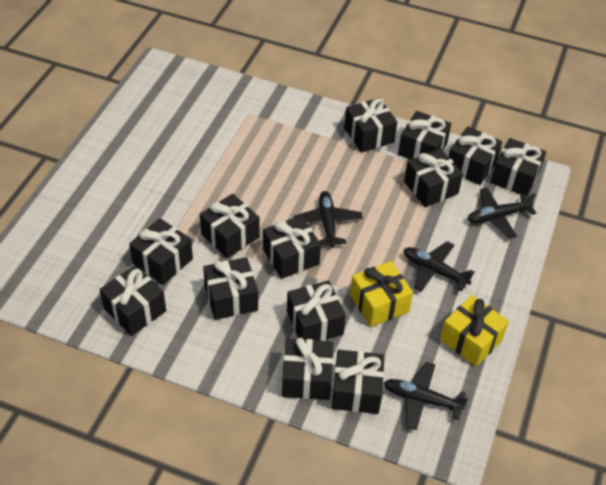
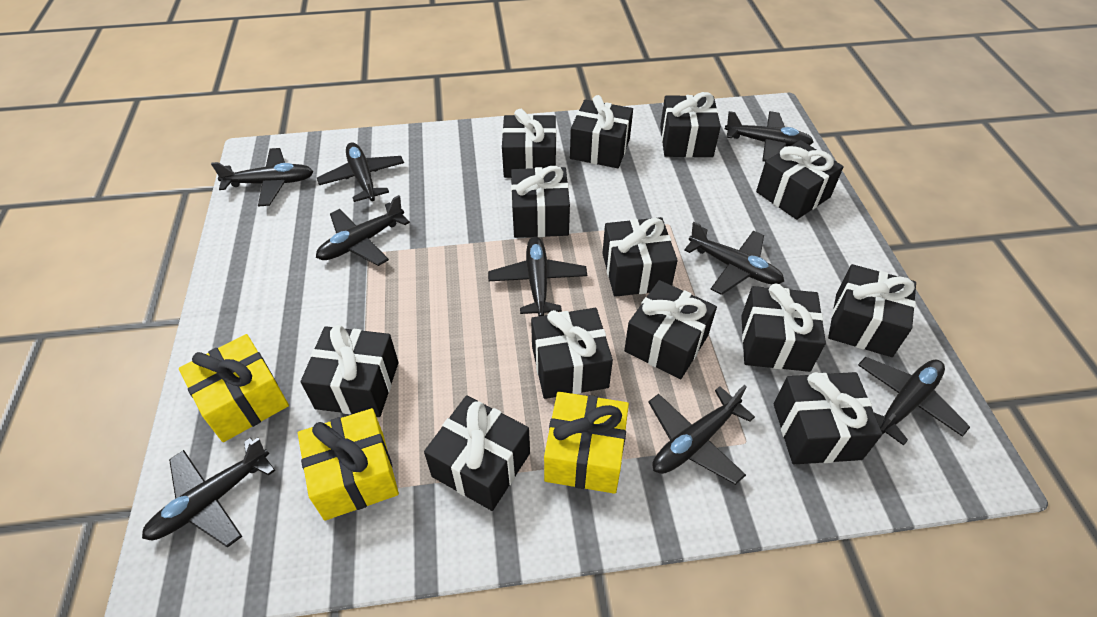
black plane: [293,191,363,248] [384,362,468,430] [403,241,475,292] [467,188,536,239] = 4 -> [142,438,275,548] [211,148,314,207] [316,195,410,266] [317,142,404,202] [488,237,587,316] [648,385,755,485] [684,222,784,295] [725,111,813,162] [858,357,970,446] = 9
yellow gift: [350,261,413,327] [440,295,509,367] = 2 -> [179,334,289,442] [298,408,399,521] [544,392,629,494] = 3

